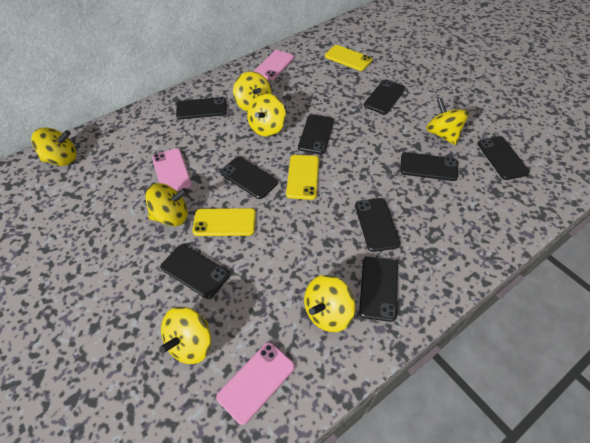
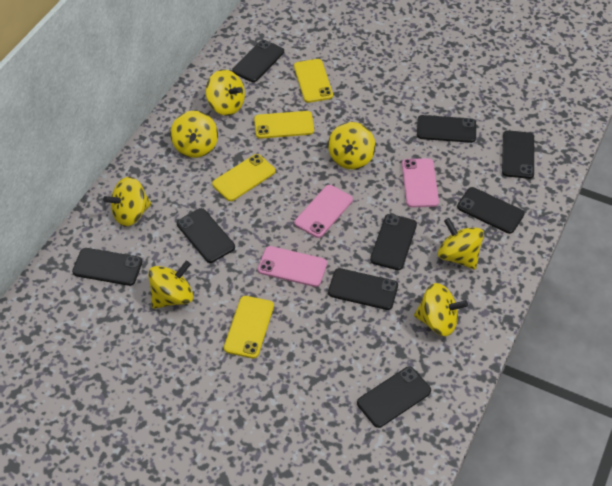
yellow phone: [192,208,256,236] [286,155,319,200] [325,45,373,71] = 3 -> [212,154,276,201] [224,296,274,359] [254,111,314,139] [294,59,333,103] = 4

